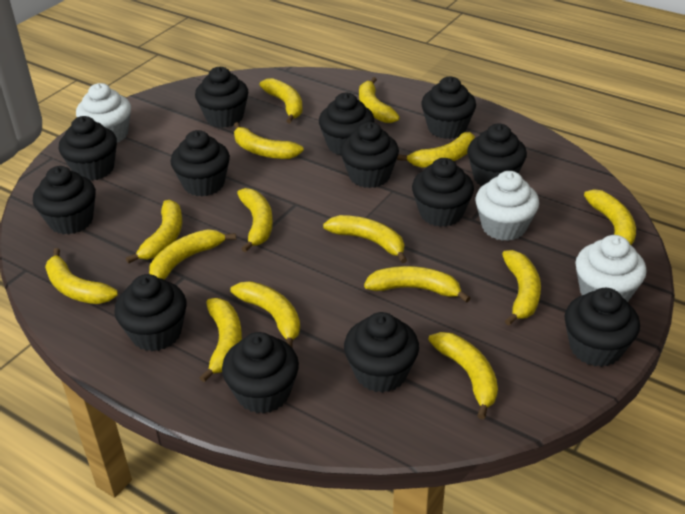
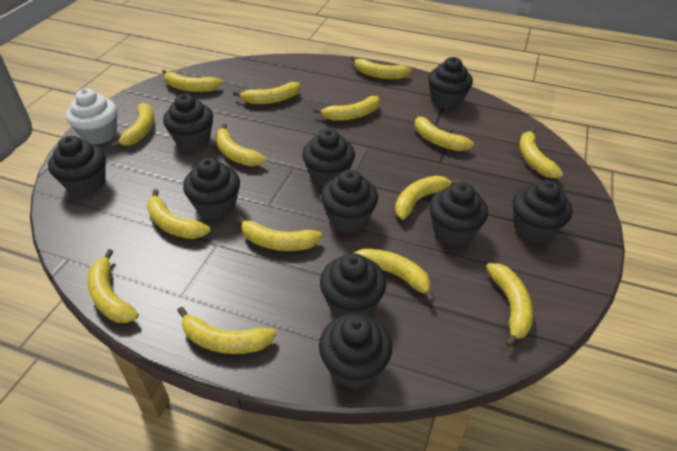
black cupcake: [33,166,96,235] [59,116,117,181] [114,274,186,351] [171,130,230,197] [195,67,248,128] [222,332,299,414] [319,93,374,155] [340,122,399,188] [344,312,419,393] [412,158,474,227] [421,77,476,139] [467,124,527,186] [564,288,640,367] = 13 -> [48,136,106,196] [163,94,213,150] [183,158,240,219] [302,129,355,187] [319,314,392,389] [320,253,386,317] [321,170,378,232] [428,57,473,109] [429,182,488,245] [513,180,572,243] = 10
white cupcake: [76,83,131,142] [476,171,539,241] [575,235,646,302] = 3 -> [66,89,117,144] = 1

